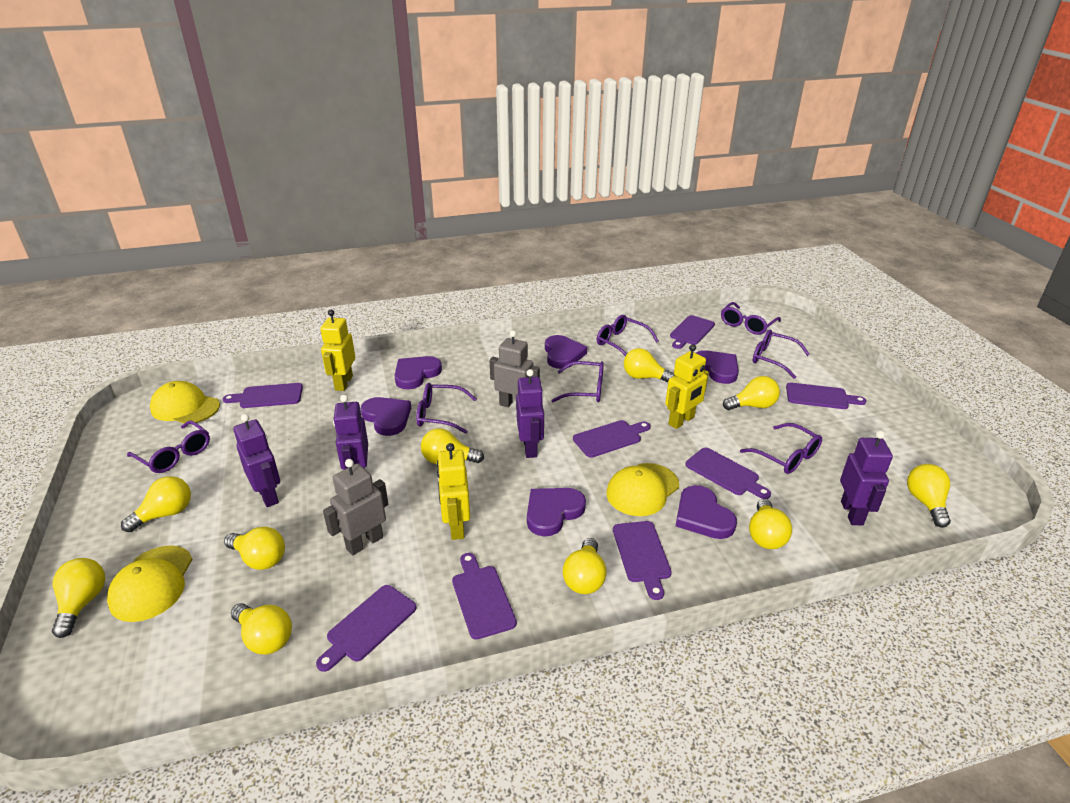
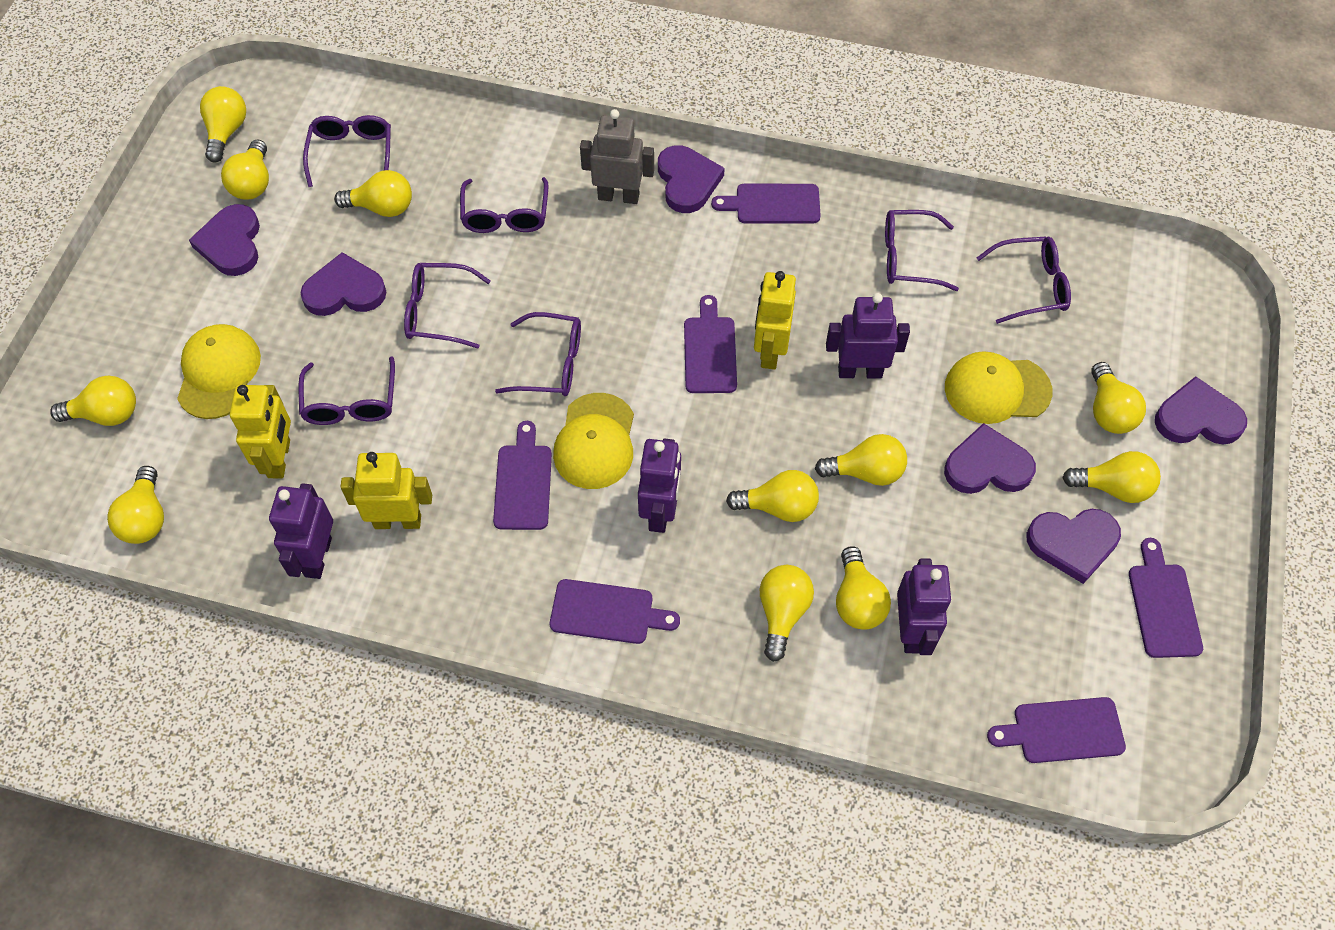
grey robot: [323,459,388,555] [490,330,540,407] = 2 -> [580,109,654,204] = 1
purple cutting board: [223,383,303,408] [316,585,416,672] [452,553,517,640] [573,420,651,458] [613,521,672,600] [670,315,715,349] [685,447,771,499] [786,383,867,409] = 8 -> [493,421,552,530] [550,579,680,644] [684,295,737,393] [711,184,821,223] [987,697,1126,763] [1129,538,1203,658] = 6
yellow light bulb: [52,558,105,638] [121,476,191,532] [224,526,285,570] [231,603,292,654] [421,428,484,464] [563,538,607,594] [624,348,675,382] [723,376,780,410] [749,499,792,549] [907,464,951,528] = 10 -> [50,376,136,426] [107,466,164,544] [200,86,246,163] [221,139,269,200] [334,170,412,217] [726,470,819,522] [760,565,814,662] [815,434,907,486] [836,546,891,630] [1062,451,1161,503] [1091,362,1146,434] = 11

